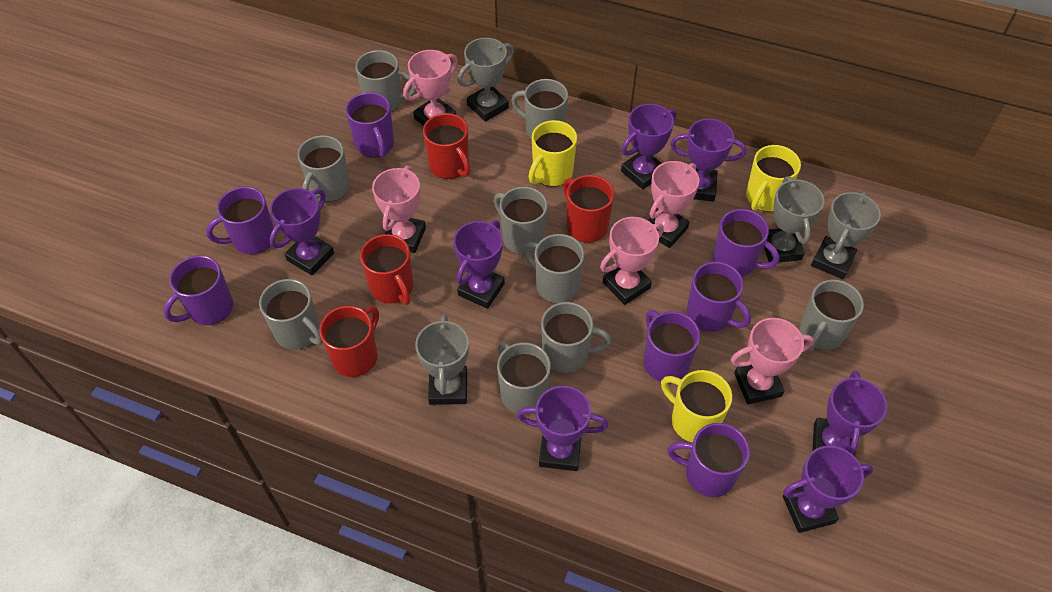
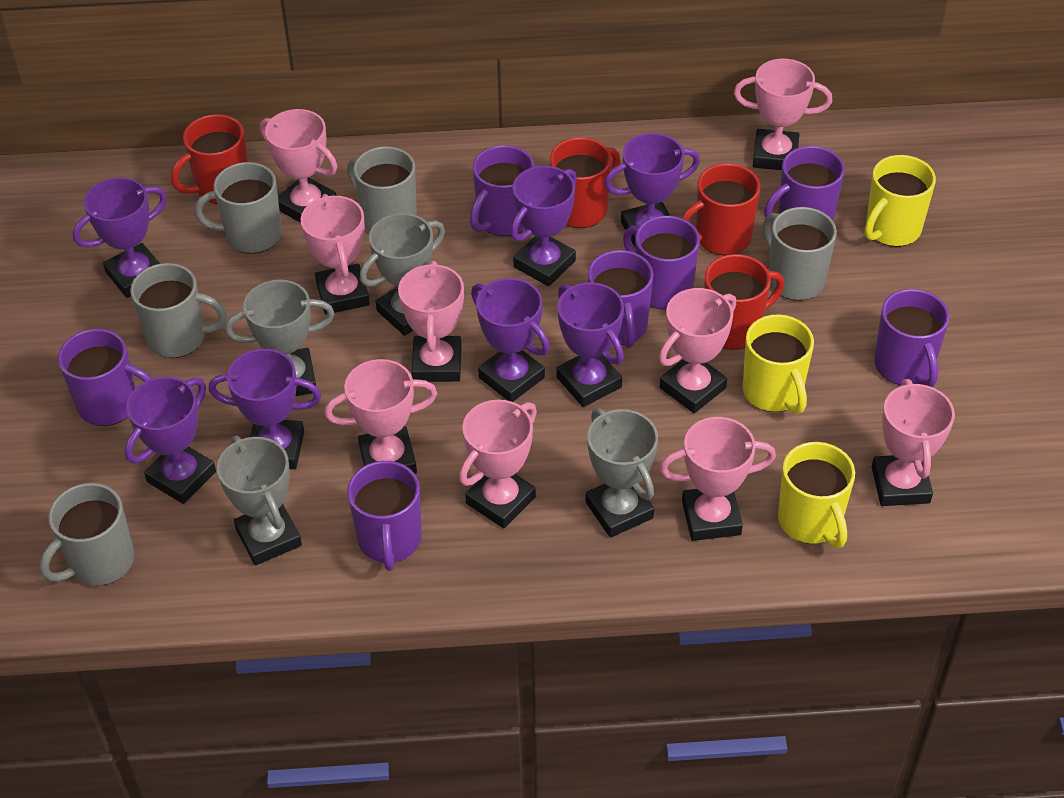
grey mug: [259,279,323,350] [297,135,350,202] [355,50,416,112] [494,187,548,255] [497,342,551,415] [511,79,568,139] [524,234,584,303] [541,302,612,373] [800,279,864,351] = 9 -> [40,483,134,586] [130,263,227,358] [195,162,282,254] [347,146,417,232] [763,207,837,301] = 5
pink trophy: [372,166,426,253] [403,50,458,126] [600,217,664,305] [648,161,699,248] [731,318,814,404] = 5 -> [260,109,337,223] [300,194,370,315] [325,359,437,474] [398,261,464,382] [459,400,537,528] [659,288,736,413] [659,417,776,541] [734,59,832,170] [872,379,955,506] = 9

